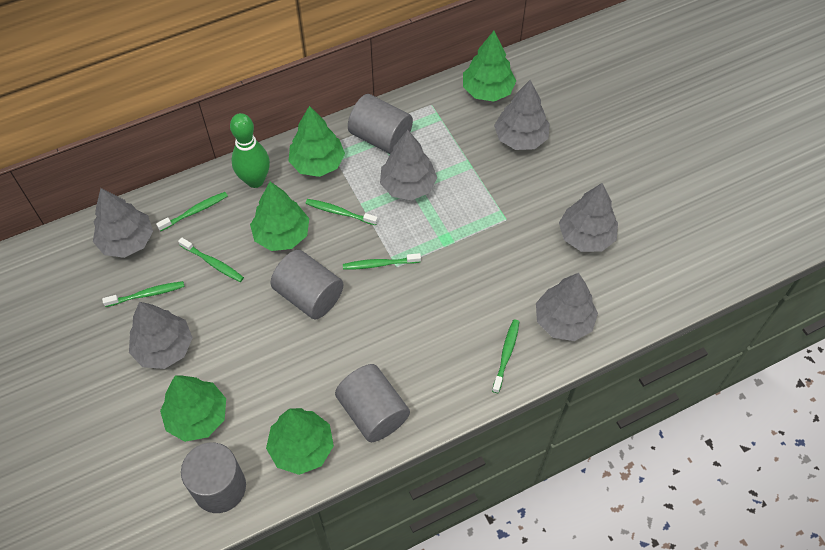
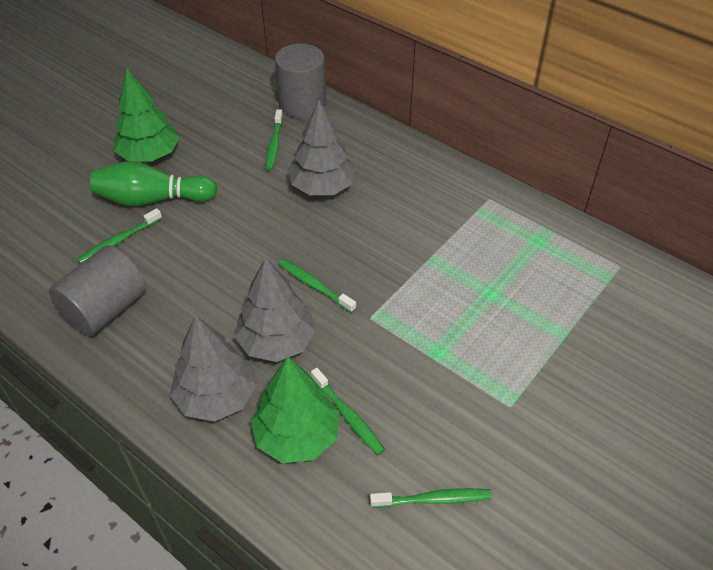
green toothbrush: [102,281,184,307] [156,192,228,231] [178,237,244,282] [305,199,378,226] [343,253,421,270] [492,319,519,393] = 6 -> [77,208,162,264] [265,109,283,170] [278,259,356,313] [311,368,385,455] [370,488,492,508] = 5
green tree: [160,375,226,442] [250,182,309,251] [266,408,334,475] [289,106,345,177] [463,31,516,102] = 5 -> [114,68,180,162] [250,357,339,463] = 2
grey cylinder: [181,443,246,513] [271,250,343,319] [335,364,410,442] [348,94,413,154] = 4 -> [49,245,146,336] [275,44,326,118] = 2
grey tree: [93,188,153,258] [129,302,193,369] [380,130,437,200] [494,80,550,150] [536,273,598,341] [559,183,618,252] = 6 -> [170,315,257,422] [234,257,316,362] [288,100,356,195] = 3

